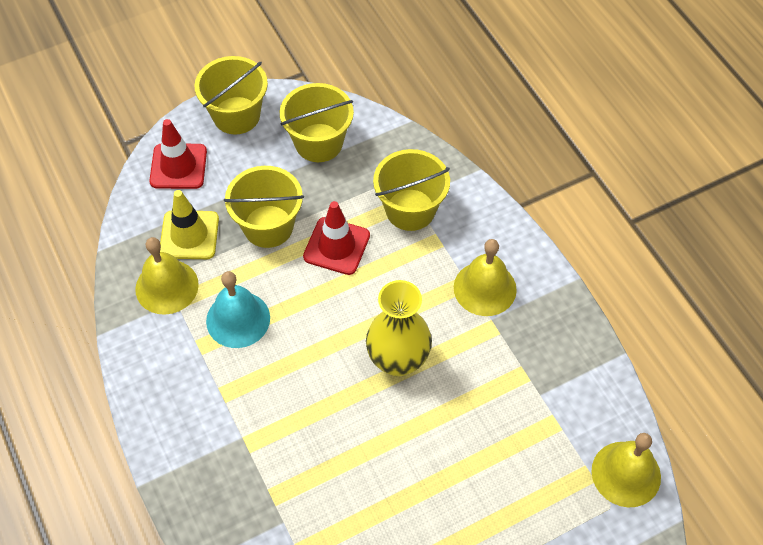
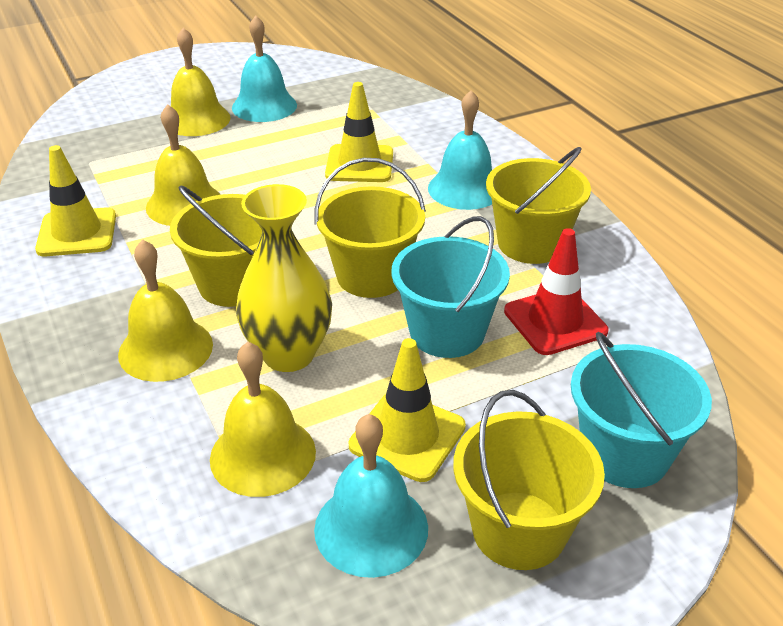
red traffic cone: [149,119,207,189] [303,201,370,275] = 2 -> [504,228,608,355] = 1
turquoise bell: [206,271,270,348] = 1 -> [232,16,297,122] [314,414,428,578] [428,90,492,210] = 3
turquoise bucket: none = 0 -> [391,216,510,358] [571,332,712,488] = 2
yellow bell: [135,237,199,315] [454,239,517,316] [592,433,661,507] = 3 -> [118,239,213,382] [146,104,220,226] [171,28,231,136] [210,342,316,497] = 4
yellow traffic cone: [160,190,219,259] = 1 -> [35,145,116,256] [325,82,393,182] [349,338,466,482] = 3

